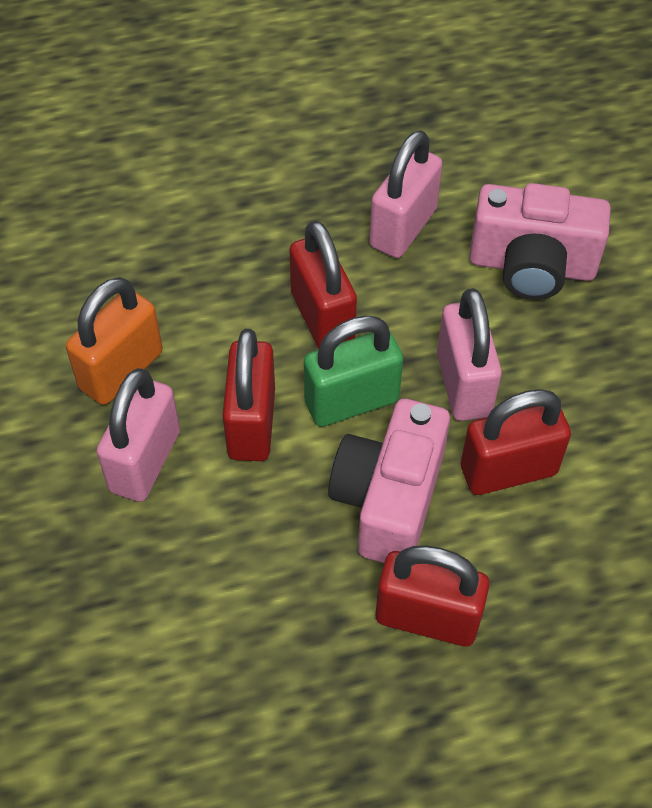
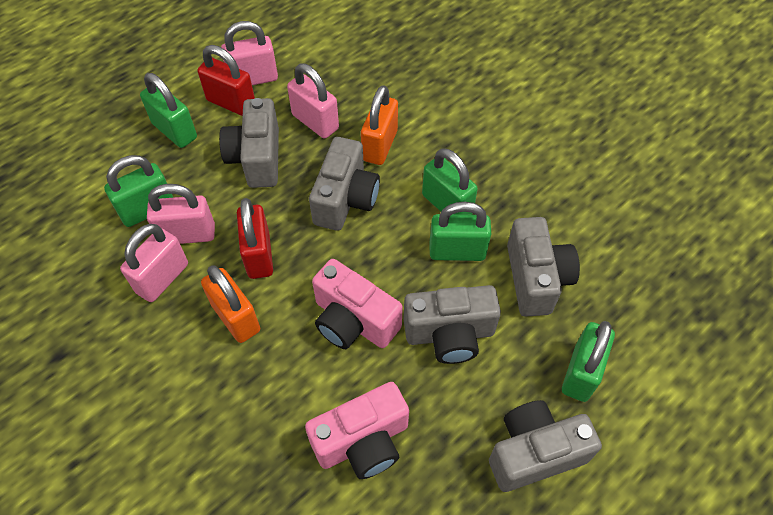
green padlock: [304,315,403,427] = 1 -> [104,155,173,227] [140,73,197,148] [422,148,478,215] [430,202,491,261] [562,321,615,402] = 5
grey camera: none = 0 -> [219,98,279,188] [309,137,380,231] [403,285,501,364] [489,400,602,492] [507,217,580,317] = 5
orange padlock: [66,277,163,405] = 1 -> [201,266,260,343] [361,85,398,165] = 2
pink padlock: [97,368,180,502] [369,130,443,258] [437,288,502,421] = 3 -> [120,224,188,302] [147,184,215,244] [221,21,278,85] [287,64,339,139] = 4
red padlock: [222,329,275,461] [289,220,357,348] [376,545,490,646] [461,389,571,495] = 4 -> [198,45,255,116] [237,198,273,279] = 2

